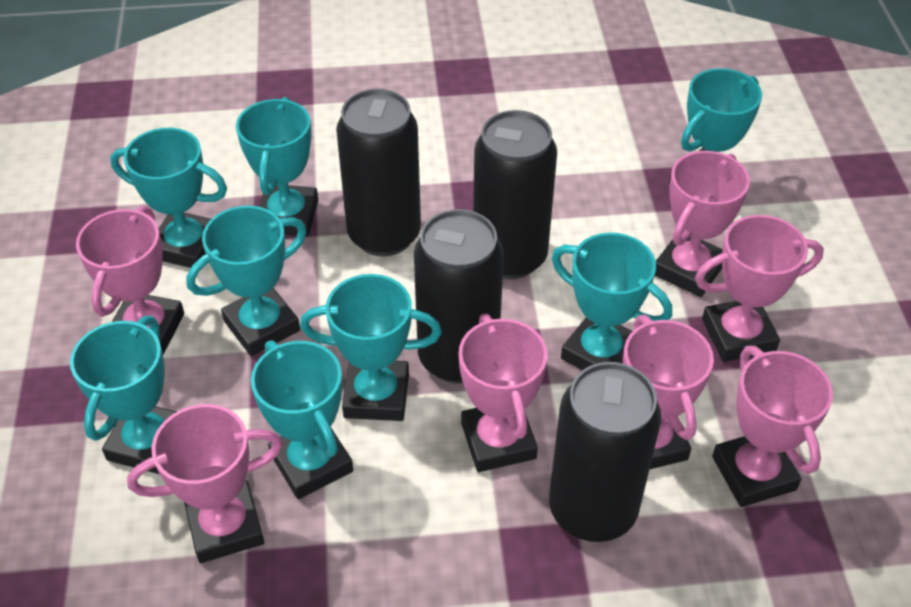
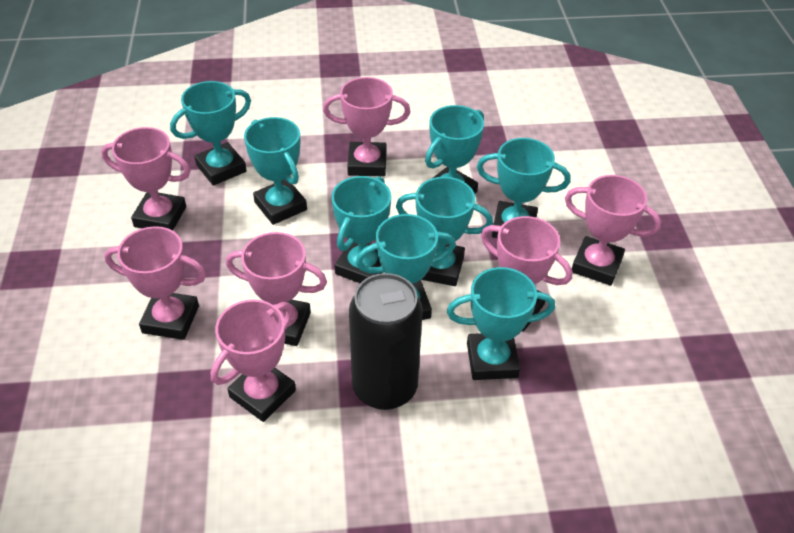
black can: [336,89,421,257] [414,209,504,384] [473,110,557,279] [549,362,661,542] = 4 -> [349,273,423,410] = 1

